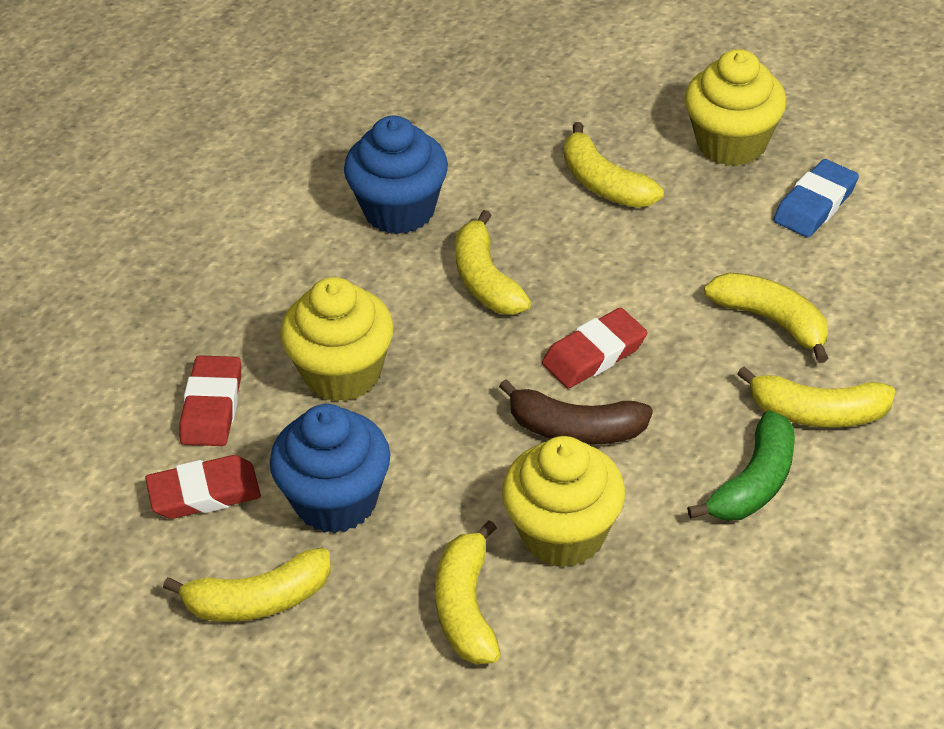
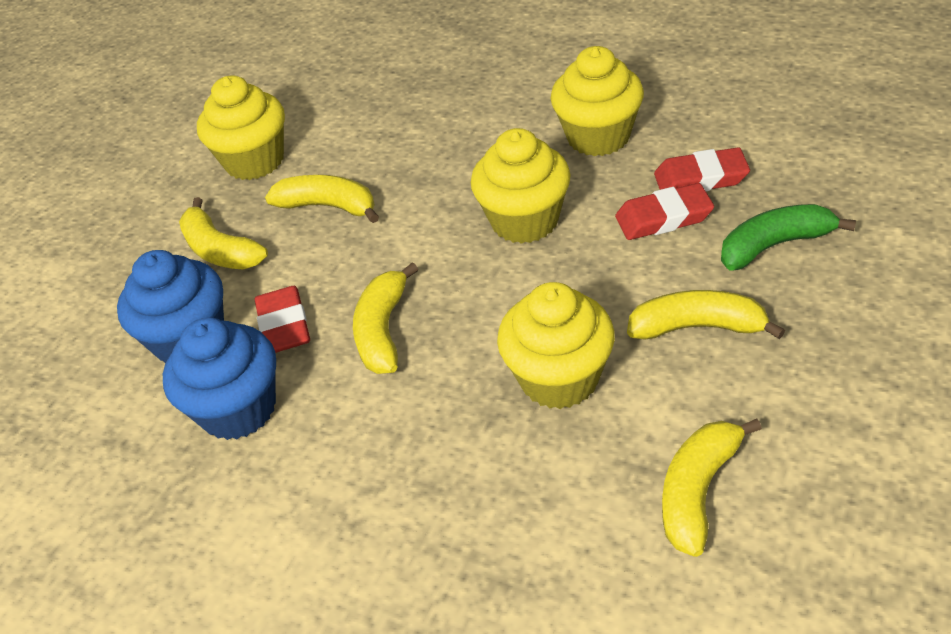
blue eraser: [773,159,859,237] = 1 -> none = 0
brown banana: [499,379,653,445] = 1 -> none = 0
yellow banana: [163,548,331,622] [435,520,501,664] [455,210,531,315] [564,122,664,208] [704,273,828,363] [737,366,895,428] = 6 -> [179,197,268,269] [265,175,379,223] [353,262,418,374] [627,290,785,340] [662,419,762,557] = 5
yellow cupcake: [280,277,394,402] [502,436,625,567] [685,49,787,166] = 3 -> [197,75,285,180] [471,128,570,244] [497,282,615,409] [550,46,644,156] = 4

